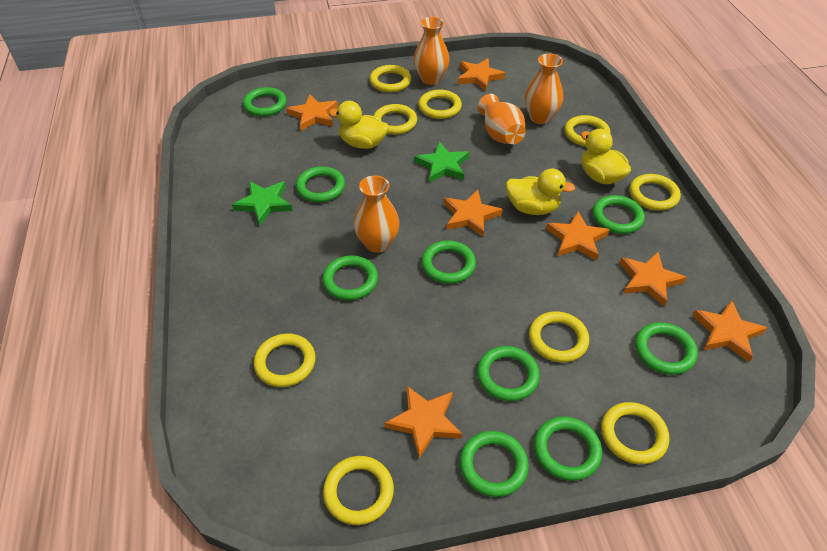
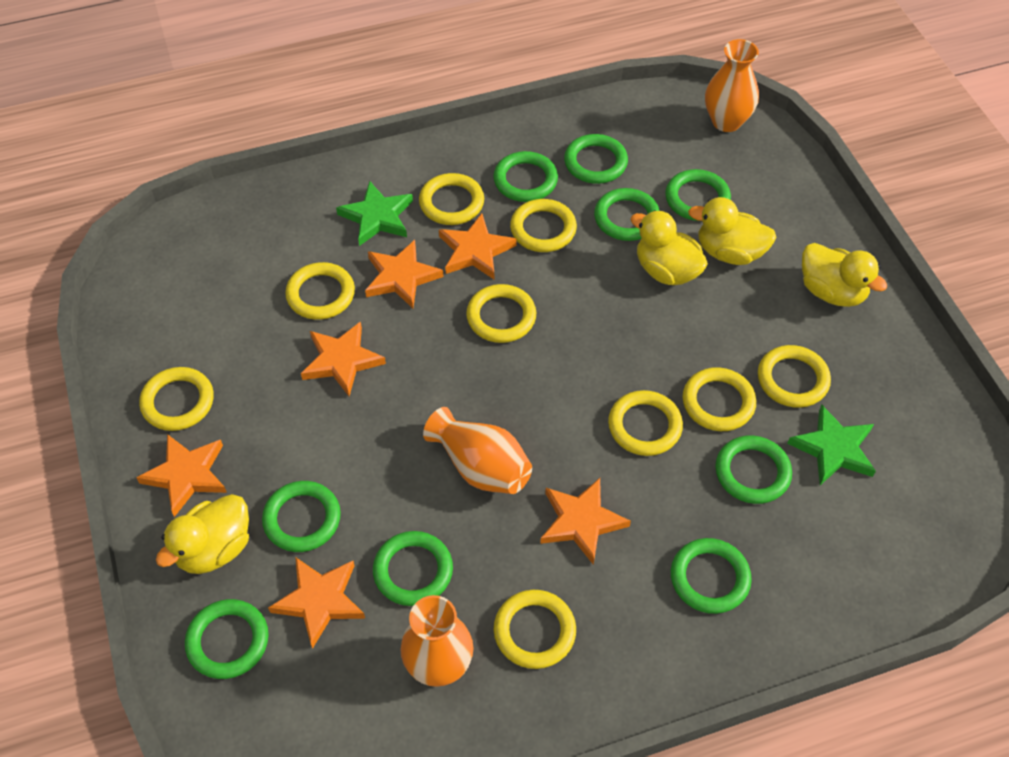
orange star: [286,94,338,131] [385,386,462,459] [444,190,503,237] [458,58,505,91] [546,211,610,261] [620,252,687,307] [692,300,767,362] = 7 -> [136,434,227,517] [268,557,365,649] [301,321,386,396] [365,240,444,309] [439,213,516,279] [540,478,631,565] = 6
orange vase: [354,175,400,253] [414,17,449,85] [478,94,526,144] [525,53,563,124] = 4 -> [401,595,474,687] [423,407,532,494] [705,39,759,132] = 3
yellow duck: [329,101,389,149] [506,168,575,215] [581,129,631,184] = 3 -> [156,494,249,574] [631,210,708,285] [688,197,776,265] [802,243,887,307] = 4

